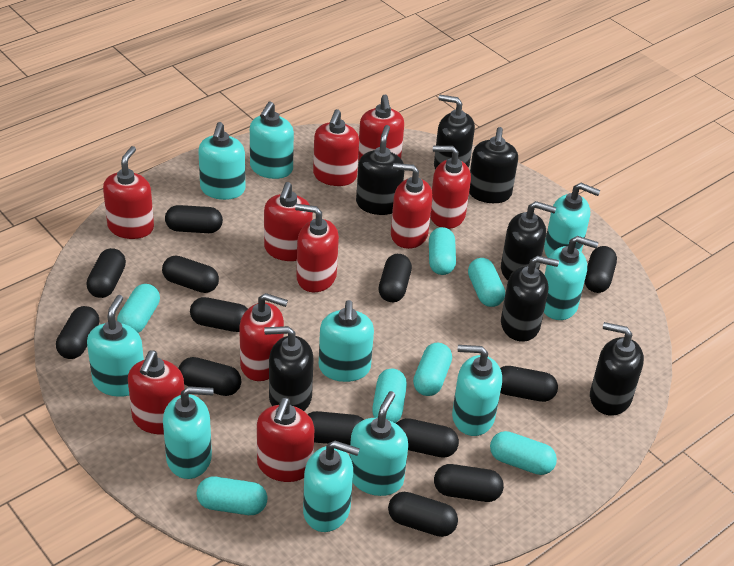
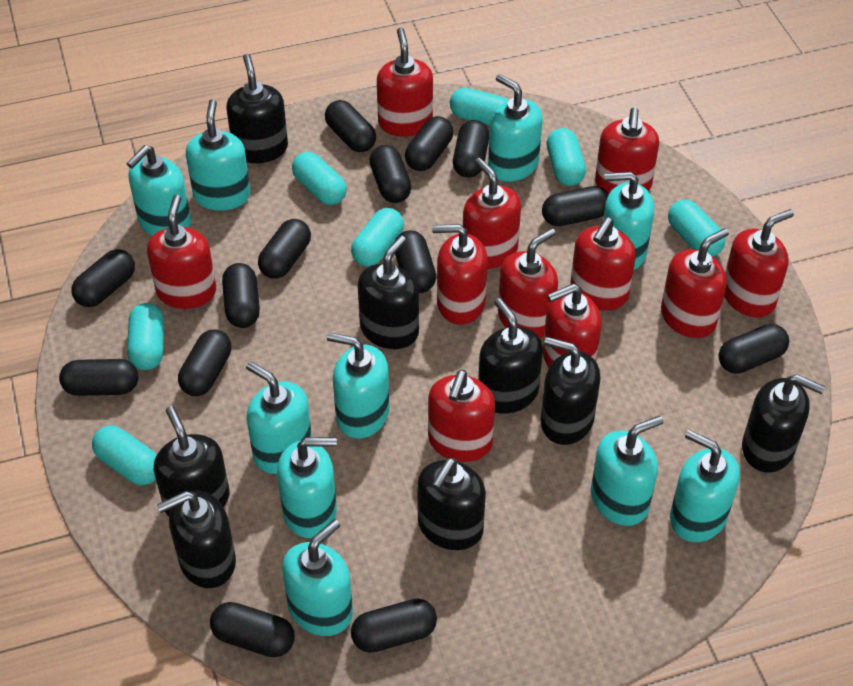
black capsule: [56,306,99,359] [86,248,126,298] [162,255,219,293] [165,205,223,233] [178,357,241,396] [190,297,248,332] [308,411,364,445] [379,254,412,302] [388,492,458,537] [396,418,459,458] [434,464,504,502] [500,366,558,402] [585,246,617,293] = 13 -> [59,359,138,396] [71,249,135,307] [178,329,232,396] [210,602,295,657] [222,263,260,328] [258,219,311,279] [325,100,376,152] [351,598,437,653] [369,145,411,203] [395,230,436,293] [405,116,453,171] [453,120,489,177] [542,186,609,226] [719,324,789,374] = 14
black soap dispenser: [264,326,313,411] [356,125,404,215] [434,95,475,169] [469,127,518,203] [501,201,556,280] [501,256,559,342] [590,322,644,415] = 7 -> [154,406,230,516] [157,491,236,588] [227,54,288,163] [358,235,419,349] [417,458,486,550] [478,298,543,413] [541,337,600,445] [742,374,825,473] = 8
red soap dispenser: [103,146,154,239] [128,351,184,434] [239,293,288,381] [257,398,314,482] [264,182,313,261] [295,204,339,292] [313,109,359,186] [358,95,404,160] [391,163,433,249] [430,146,471,229] = 10 -> [147,195,216,309] [377,28,433,137] [428,370,495,462] [432,224,488,325] [463,158,521,269] [498,228,558,338] [543,283,602,368] [570,217,636,311] [595,107,659,194] [661,228,729,338] [724,209,794,317] = 11

